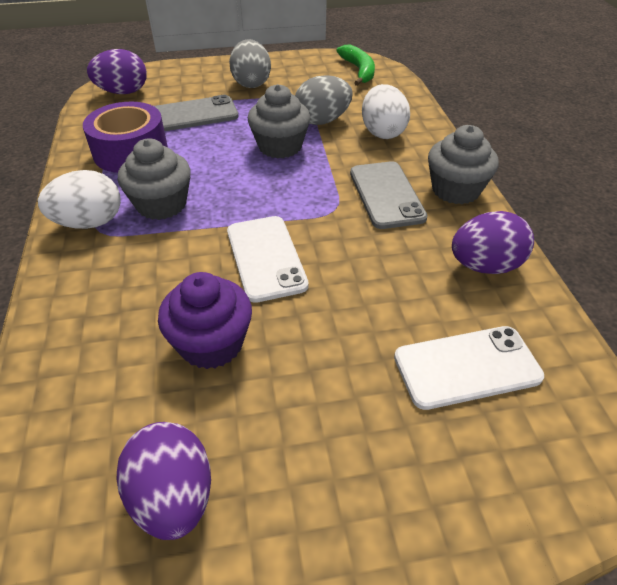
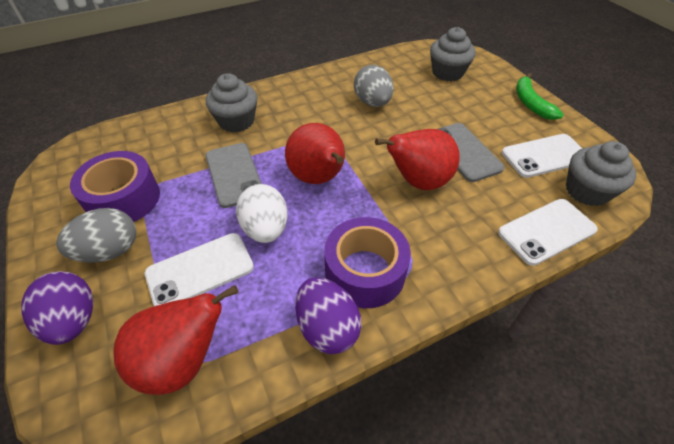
purple cupcake: [158,272,252,369] = 1 -> none = 0
purple egg: [87,49,147,94] [117,422,211,540] [452,211,534,274] = 3 -> [21,271,93,345] [295,277,362,354] = 2
purple tape: [83,102,168,173] = 1 -> [70,151,160,222] [324,217,411,308] = 2
red pear: none = 0 -> [113,285,239,395] [285,123,345,184] [375,129,460,190] = 3
white egg: [38,170,121,229] [362,84,410,139] = 2 -> [236,184,287,243] = 1
white phone: [227,216,309,303] [394,326,544,410] = 2 -> [145,233,254,306] [498,199,598,266] [502,134,583,178] = 3

